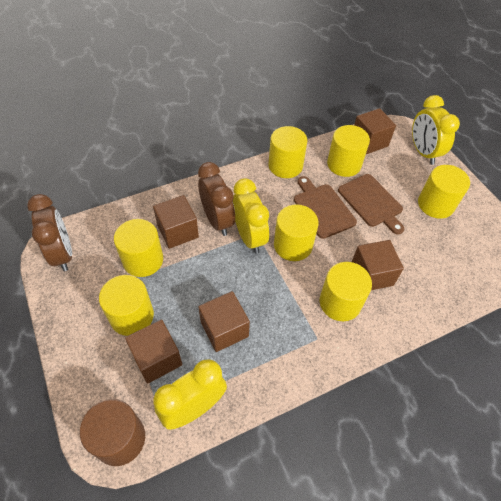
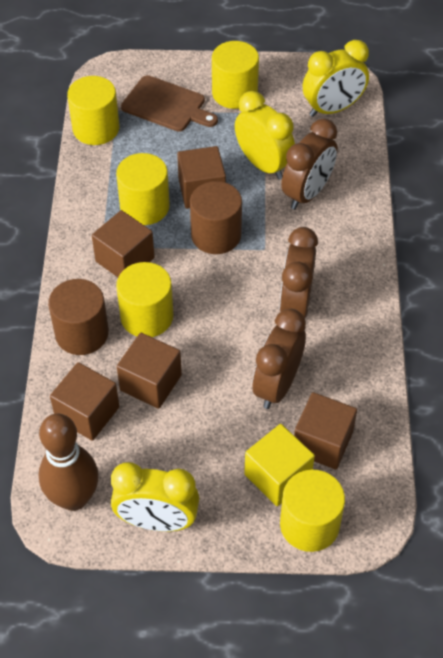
brown bowling pin: none = 0 -> [39,414,99,511] = 1
brown clock: [27,194,72,271] [198,162,235,236] = 2 -> [253,309,306,409] [280,227,318,318] [281,119,338,210] = 3
brown cutting board: [294,176,357,239] [338,174,404,234] = 2 -> [121,75,218,132] = 1
brown cylinder: [80,399,145,466] = 1 -> [48,279,109,355] [190,181,242,254] = 2
yellow cube: none = 0 -> [244,424,315,506] = 1
yellow cylinder: [99,275,154,336] [114,219,163,277] [269,126,307,178] [274,204,319,261] [320,262,372,321] [327,125,370,177] [418,165,470,219] = 7 -> [67,76,119,145] [116,153,170,225] [116,262,173,337] [212,41,259,109] [280,469,345,552] = 5

